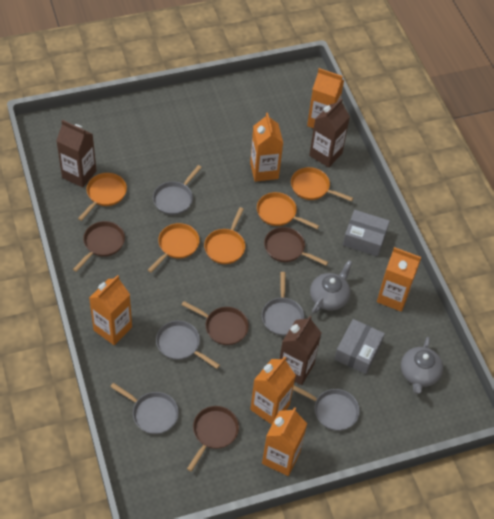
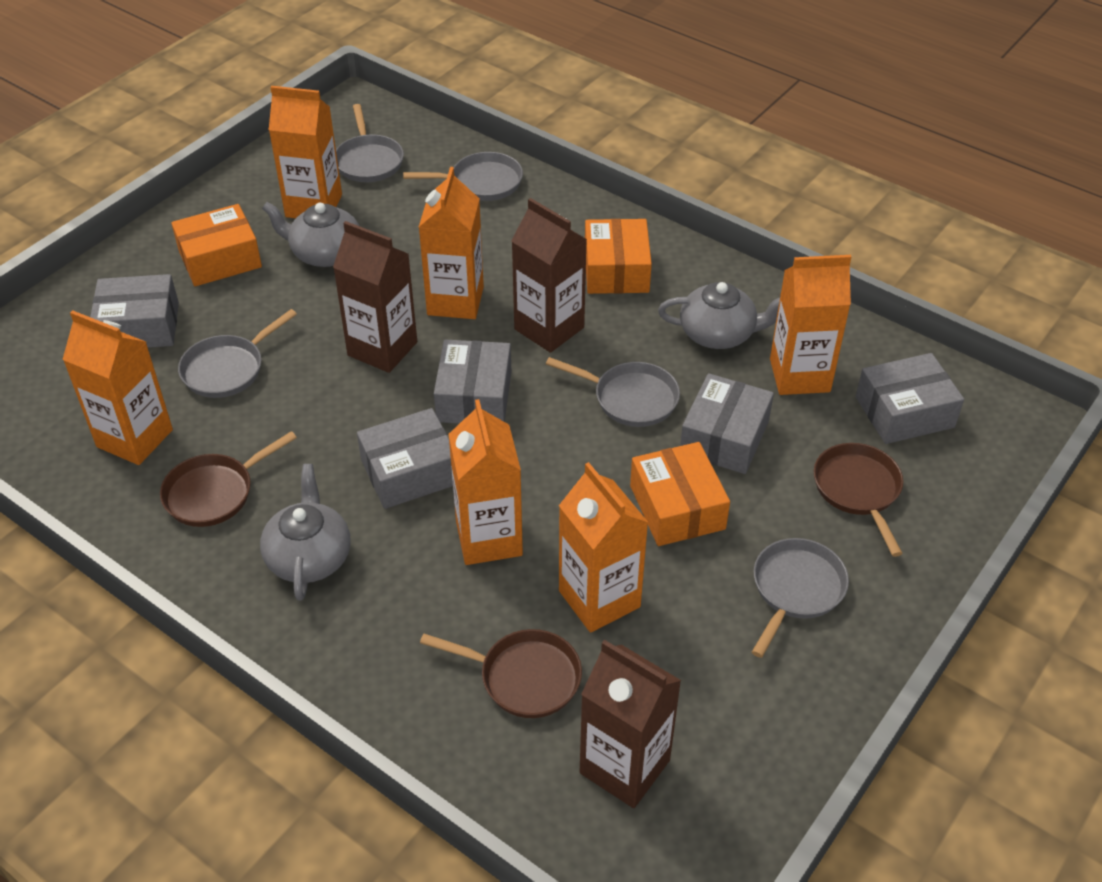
brown pan: [73,221,125,272] [182,301,249,345] [187,406,239,472] [264,227,328,265] = 4 -> [160,431,297,527] [420,629,582,718] [814,443,903,557] = 3
grey box: [334,319,385,374] [343,210,390,257] = 2 -> [90,274,179,348] [357,408,453,509] [434,340,511,424] [680,373,774,474] [856,353,964,444] = 5
grey teapot: [310,260,353,314] [401,337,443,394] = 2 -> [260,464,351,601] [262,202,359,267] [658,282,780,349] = 3
orange box: none = 0 -> [171,204,262,286] [585,219,652,294] [630,442,730,546] = 3
orange pan: [78,173,127,221] [148,223,200,272] [204,207,245,264] [257,192,319,229] [291,167,353,201] = 5 -> none = 0

